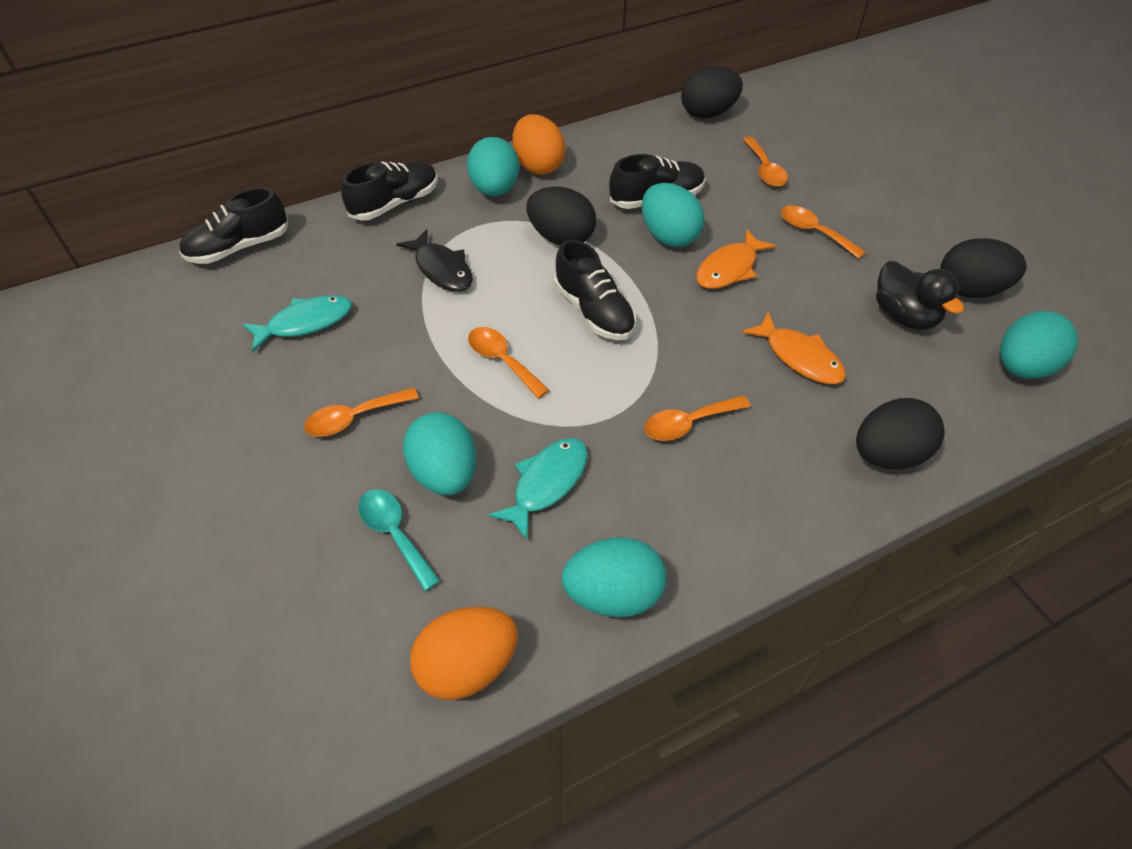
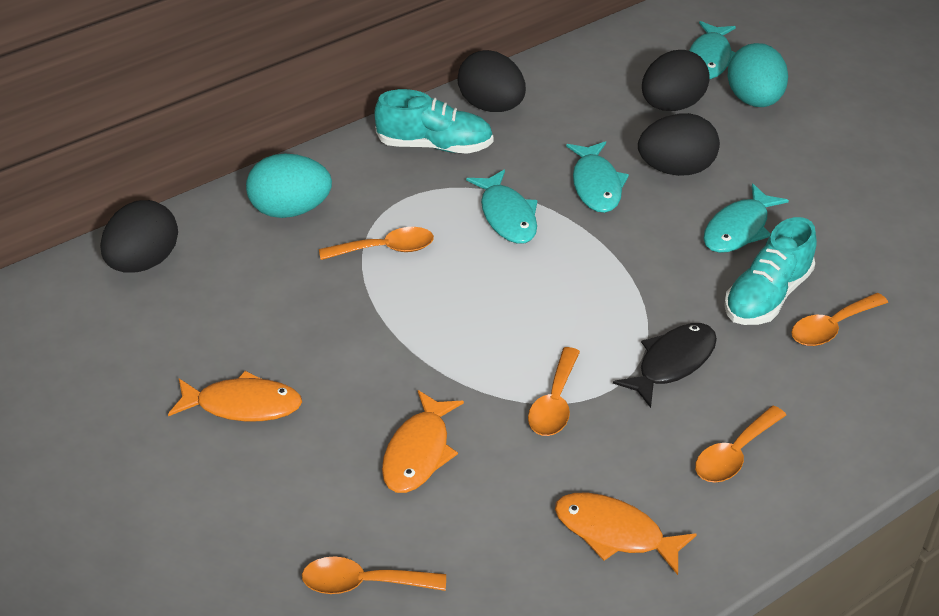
black duck: [876,261,964,330] = 1 -> none = 0
black shoe: [179,187,288,264] [341,161,438,221] [554,240,636,340] [609,154,705,209] = 4 -> none = 0
orange egg: [410,607,518,700] [513,114,566,175] = 2 -> none = 0
orange fish: [696,229,776,289] [742,312,846,384] = 2 -> [168,371,302,421] [382,390,464,493] [555,493,697,575] = 3
turquoise egg: [403,412,476,495] [467,137,519,196] [561,537,666,617] [642,183,704,247] [1000,311,1078,379] = 5 -> [246,154,332,218] [728,43,788,107] = 2
turquoise fish: [243,295,352,352] [488,438,588,540] = 2 -> [466,170,538,244] [566,141,629,213] [689,21,736,79] [703,184,789,253] = 4
turquoise shoe: none = 0 -> [374,89,493,154] [724,217,817,325] = 2
turquoise spoon: [358,489,440,591] = 1 -> none = 0

